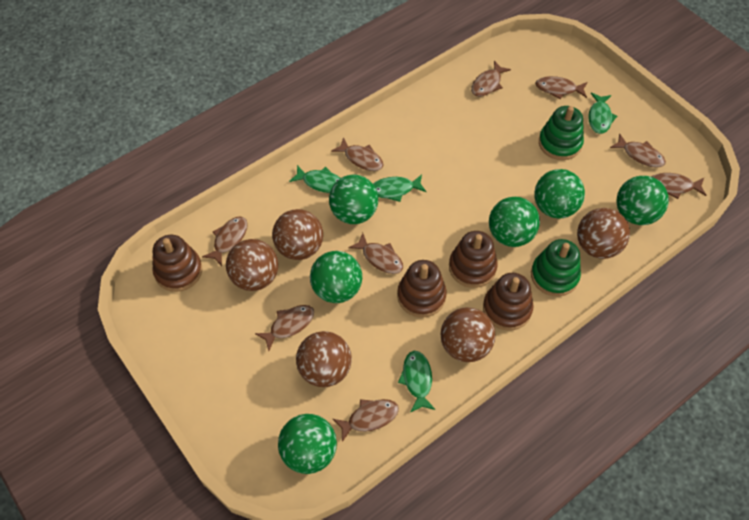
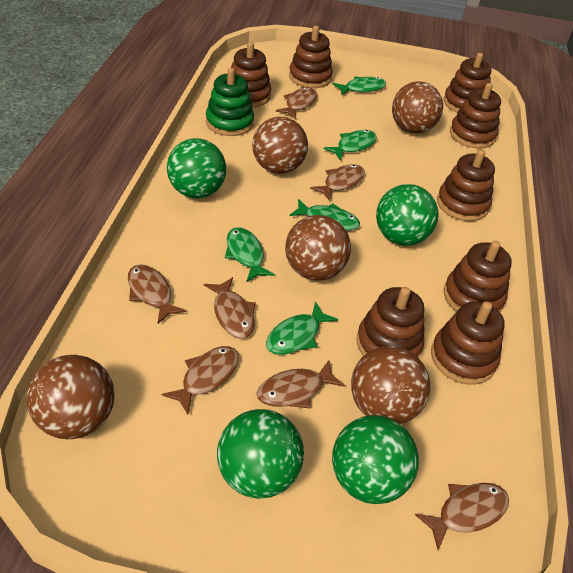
brown fish: [202,217,248,266] [255,305,314,351] [331,137,383,171] [333,399,399,442] [348,233,403,274] [471,61,511,97] [535,76,587,99] [610,134,666,168] [652,173,706,199] = 9 -> [128,264,187,324] [162,346,239,415] [204,277,256,338] [257,360,345,408] [276,87,317,119] [310,164,365,201] [415,483,509,550] = 7
brown stacking toy: [152,235,202,292] [397,260,447,317] [449,231,498,288] [483,273,533,331] = 4 -> [231,42,271,107] [289,26,333,88] [356,287,424,358] [431,301,505,385] [437,149,495,221] [443,53,492,113] [444,241,512,312] [450,83,501,149] = 8
green ball: [278,414,337,474] [310,251,362,303] [329,175,378,224] [489,197,540,247] [534,169,585,218] [616,176,669,225] = 6 -> [167,138,226,198] [217,409,304,499] [332,415,419,504] [376,184,438,246] = 4
green fish: [289,165,340,193] [373,174,427,202] [398,351,436,412] [588,93,617,134] = 4 -> [225,227,275,282] [266,301,338,355] [290,199,360,231] [324,130,377,161] [333,76,386,95] = 5
green stacking toy: [531,239,581,296] [539,106,584,160] = 2 -> [206,68,254,136] = 1

